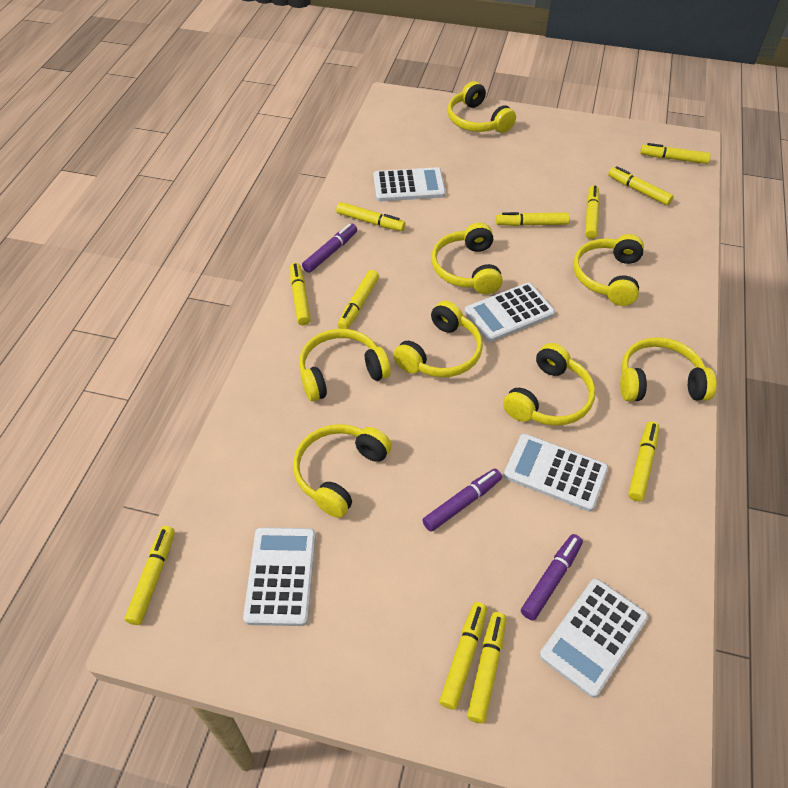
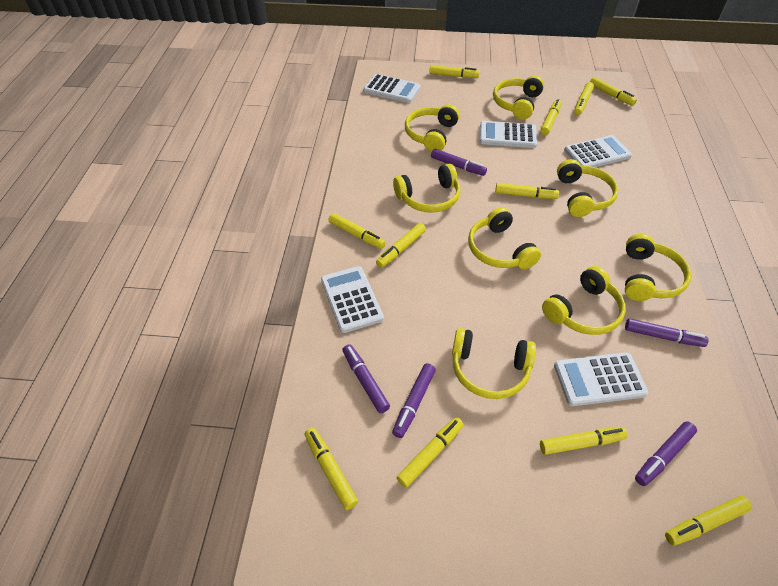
purple marker: [302,223,357,273] [422,468,502,532] [521,534,583,621] = 3 -> [342,344,390,413] [392,363,436,438] [431,149,487,176] [625,319,709,347] [635,421,697,486] = 5

